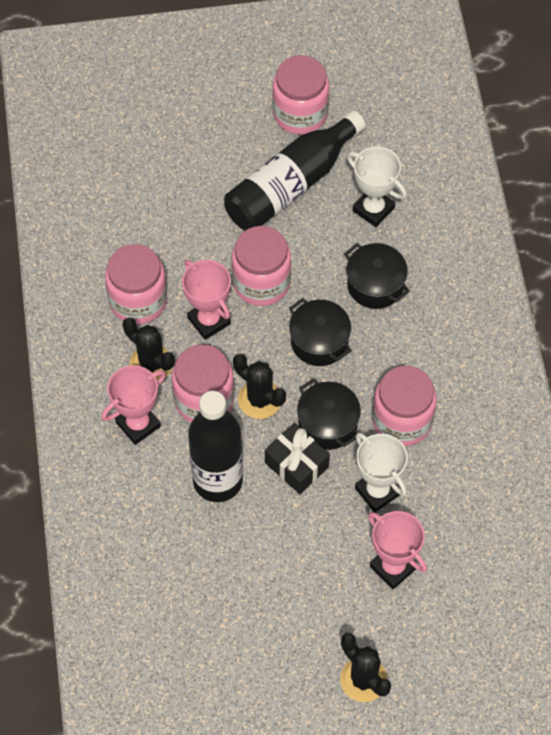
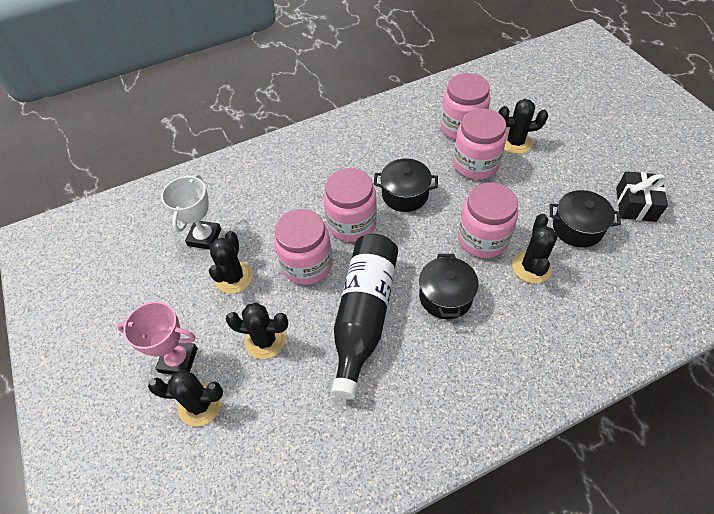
black bottle: [188,391,243,502] [224,110,366,231] = 2 -> [331,234,398,399] = 1
black cactus: [123,317,175,381] [233,354,286,419] [340,633,391,702] = 3 -> [148,370,223,427] [209,231,253,294] [226,303,288,359] [498,99,548,154] [512,214,557,283] = 5
pink trophy: [102,365,166,445] [182,260,231,340] [368,511,427,589] = 3 -> [117,302,198,375] = 1
white trophy: [347,146,407,227] [355,432,408,512] = 2 -> [161,174,221,249] = 1

